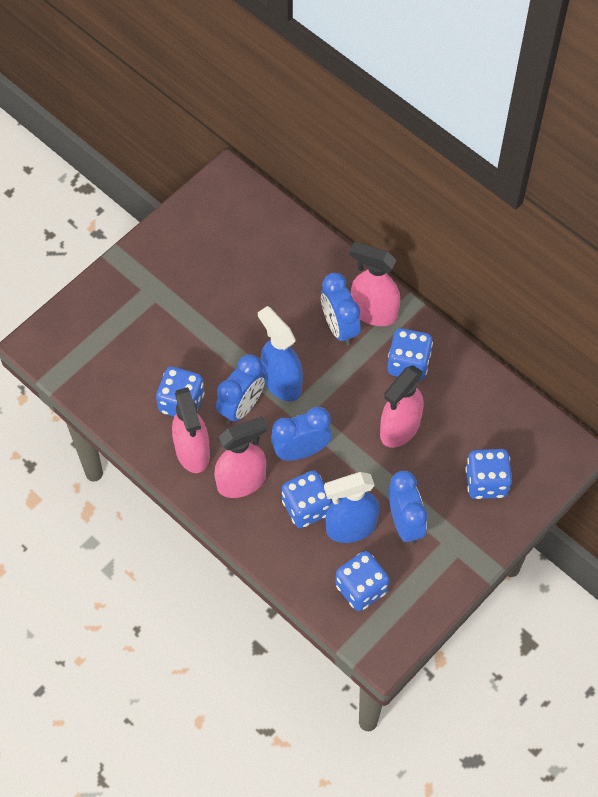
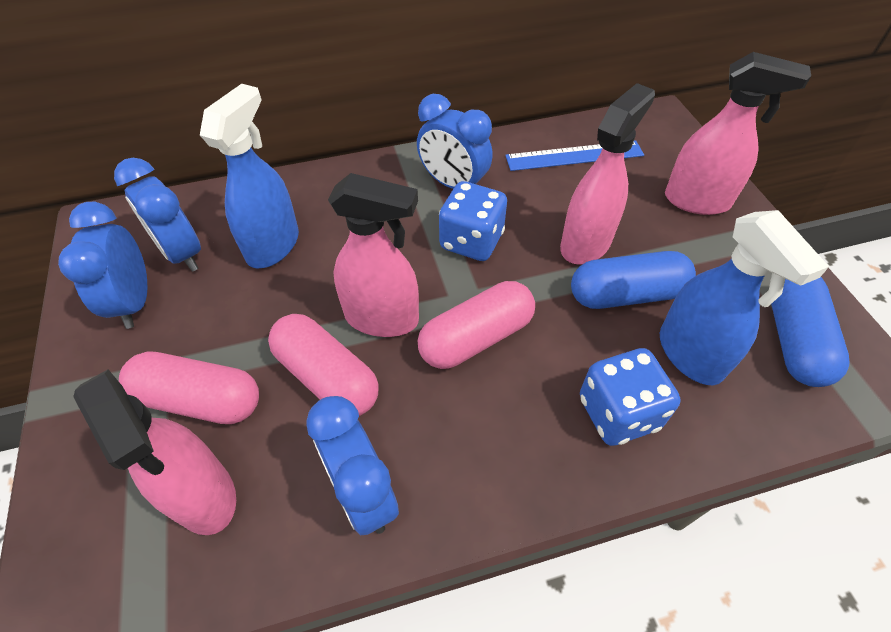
blue capsule: none = 0 -> [571,251,696,309] [771,277,849,387] = 2
blue dice: [156,367,204,417] [282,471,332,528] [335,551,389,611] [388,328,433,381] [465,449,512,499] = 5 -> [439,181,507,261] [580,348,681,446] = 2
blue ruler: none = 0 -> [505,140,644,171] = 1
pink capsule: none = 0 -> [119,351,259,424] [268,314,379,416] [418,281,535,369] = 3

